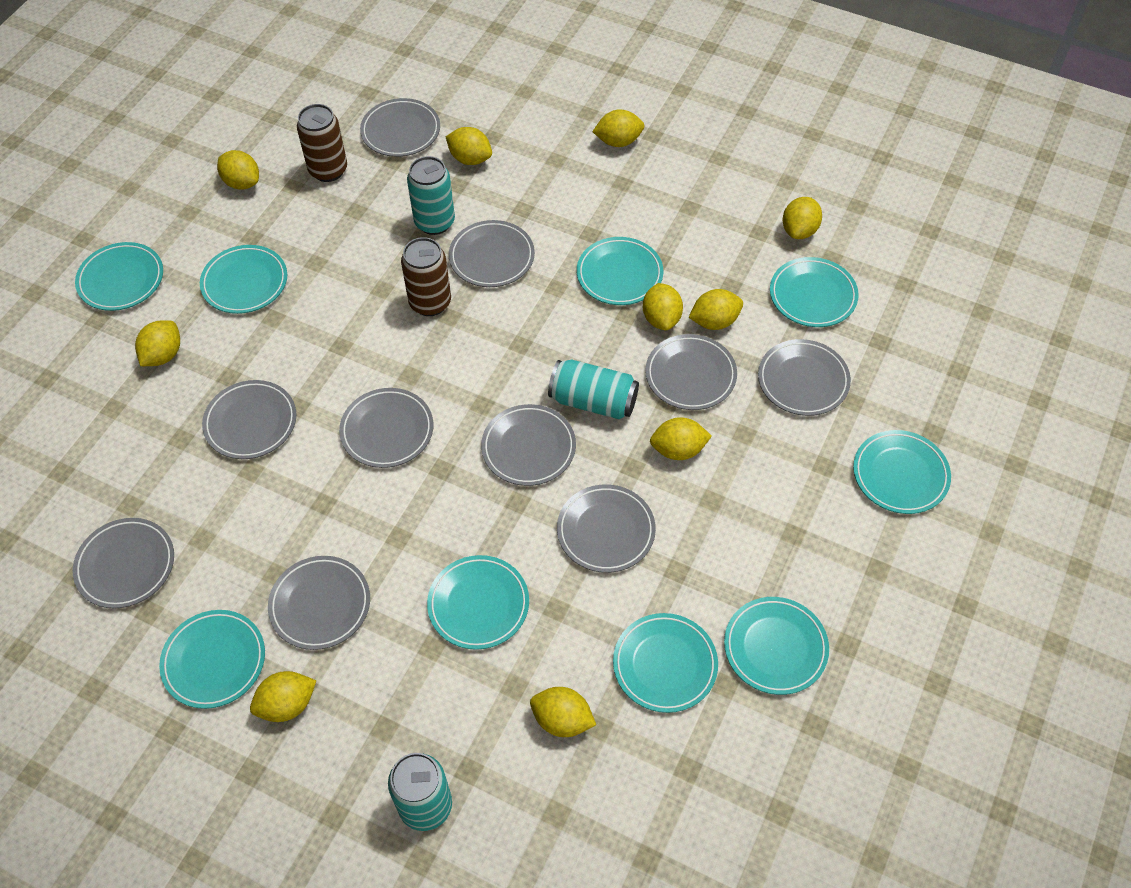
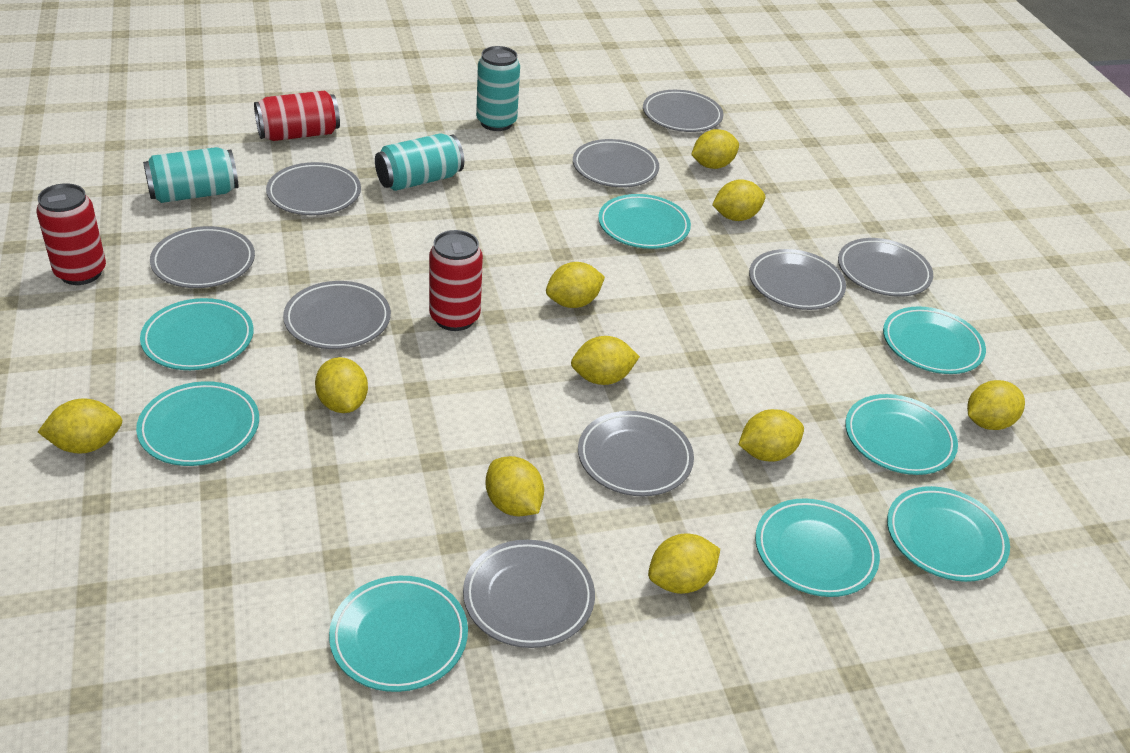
brown can: [297,104,347,182] [401,237,451,316] = 2 -> none = 0
grey plate: [73,518,174,608] [202,380,296,459] [268,556,370,650] [339,388,433,468] [360,98,440,157] [449,220,535,287] [481,404,576,486] [557,484,656,573] [645,334,737,410] [758,339,851,416] = 10 -> [150,226,255,288] [266,162,361,215] [283,281,391,349] [463,540,595,648] [573,139,659,187] [578,411,694,496] [643,90,723,132] [749,249,846,310] [838,238,933,297] = 9
red can: none = 0 -> [36,183,106,285] [254,91,340,141] [429,230,483,331] = 3
turquoise plate: [75,242,163,311] [159,610,265,709] [200,245,287,314] [427,555,529,650] [577,237,663,305] [613,613,718,713] [724,597,829,695] [770,257,859,327] [853,430,951,514] = 9 -> [136,381,259,466] [140,298,254,370] [329,576,468,692] [598,194,691,249] [755,499,880,597] [845,394,958,475] [883,306,986,374] [887,486,1010,582] = 8

